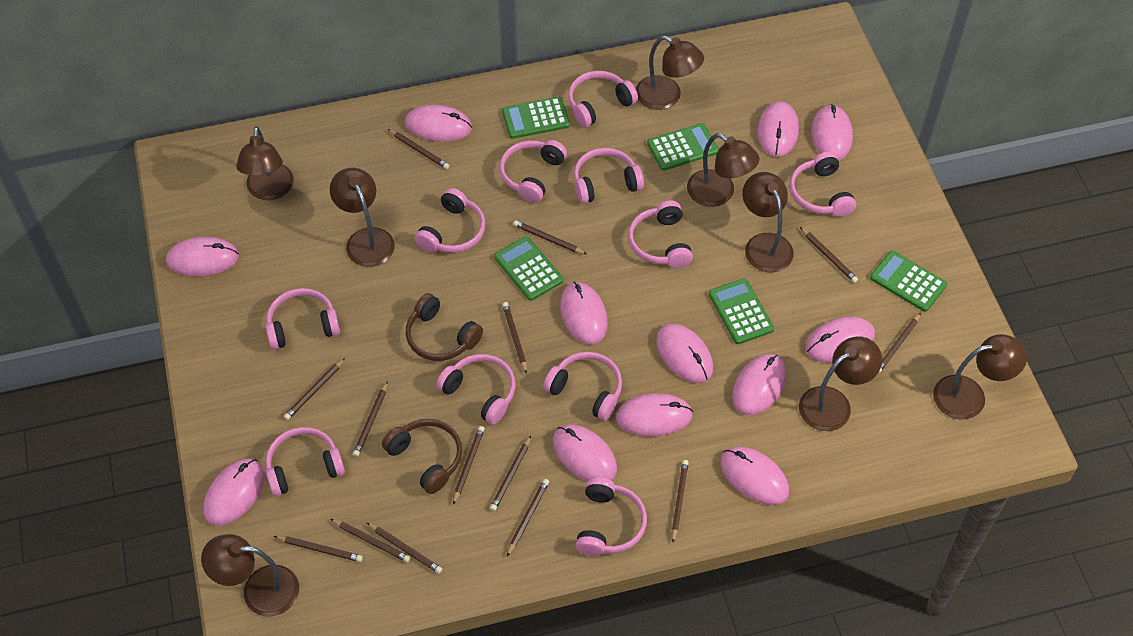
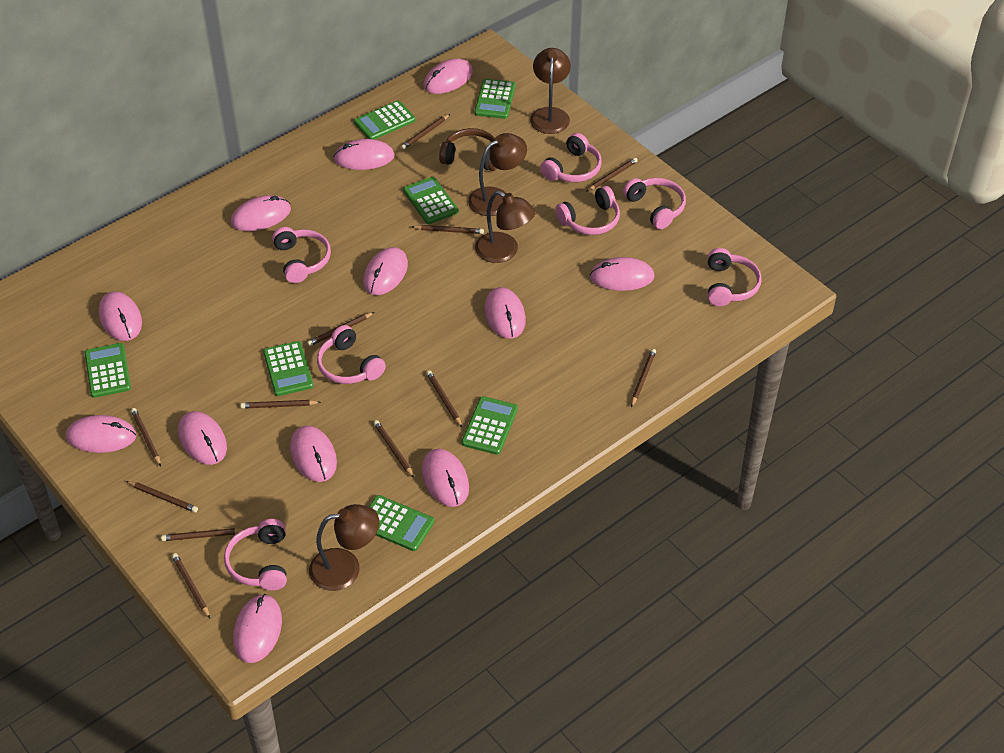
brown headphones: [382,419,462,494] [406,293,483,361] = 2 -> [439,128,496,171] = 1
brown lamp: [201,534,299,617] [236,127,294,200] [330,168,395,267] [636,36,704,110] [687,133,760,207] [742,172,794,272] [799,336,882,431] [933,334,1027,420] = 8 -> [309,504,379,591] [468,133,527,216] [475,191,536,263] [530,48,571,134] = 4
brown pencil: [274,536,363,562] [284,358,345,420] [331,519,410,562] [353,381,388,457] [367,523,442,574] [388,129,450,169] [453,426,485,505] [490,436,531,511] [502,302,527,374] [507,479,549,556] [513,220,586,254] [671,460,689,542] [800,227,858,283] [878,313,921,373] = 14 -> [126,481,198,513] [131,408,161,466] [161,528,245,541] [172,553,210,618] [240,400,321,408] [307,312,374,346] [374,420,414,478] [401,114,450,150] [412,225,484,234] [426,371,462,427] [586,157,638,192] [631,349,656,407] = 12
green calculator: [494,236,563,301] [502,97,570,139] [647,123,719,171] [709,278,774,344] [870,251,947,312] = 5 -> [85,343,131,398] [263,341,314,396] [354,100,416,140] [369,495,434,551] [403,177,459,224] [462,396,518,455] [474,79,516,119] = 7
pink headphones: [266,288,340,350] [266,427,345,496] [415,188,486,253] [436,354,516,425] [499,140,567,203] [543,352,622,421] [568,71,638,127] [574,148,644,204] [575,477,647,556] [628,200,693,268] [790,152,856,217] = 11 -> [224,519,287,591] [272,227,331,283] [317,325,386,384] [540,133,602,182] [555,186,620,235] [623,178,686,229] [708,248,762,307] = 7

